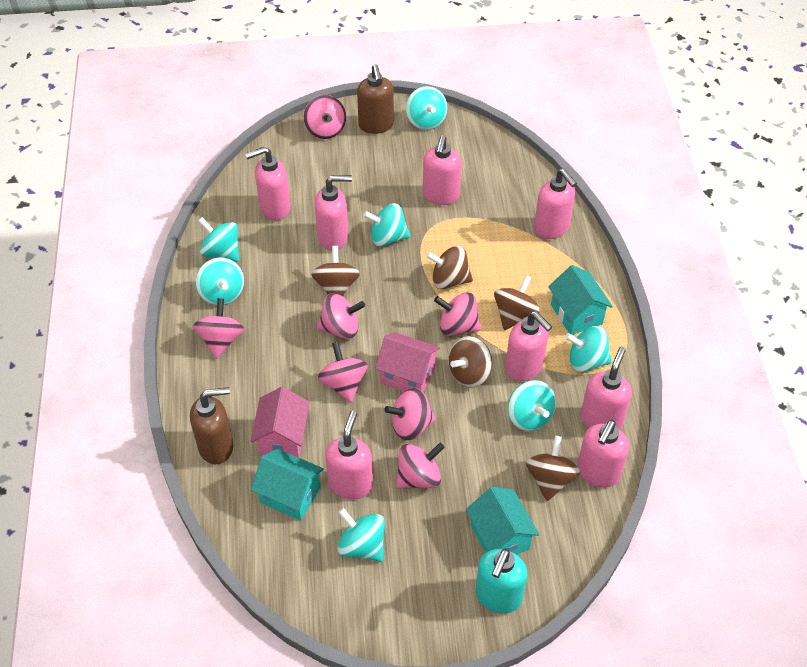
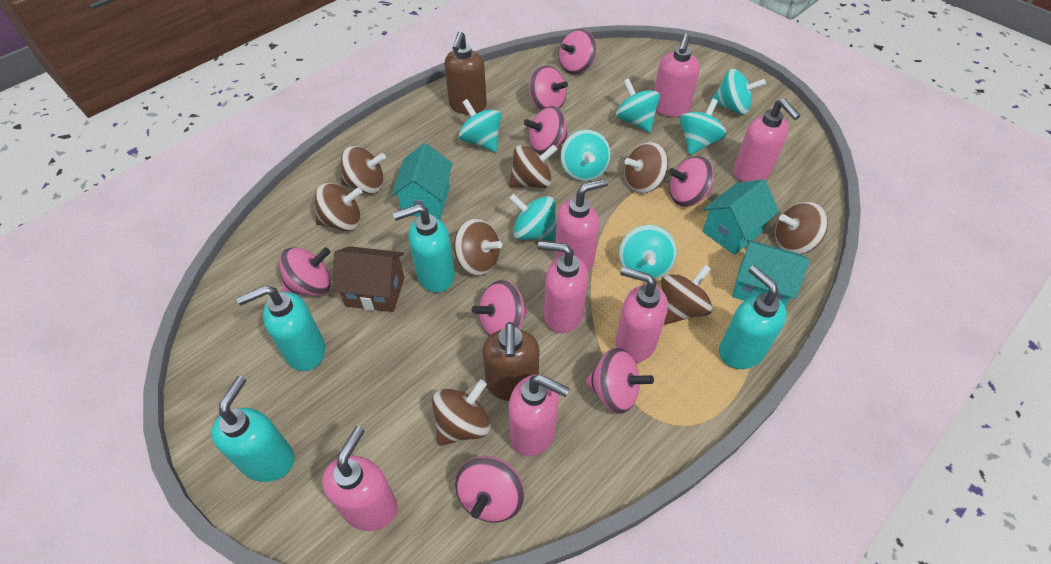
brown house: none = 0 -> [332,246,405,312] = 1
brown spinning top: [311,246,360,296] [426,246,473,289] [448,336,492,388] [494,275,540,330] [526,436,580,501] = 5 -> [315,183,362,231] [341,146,386,194] [432,380,491,446] [454,219,502,275] [509,144,558,188] [624,142,668,193] [661,265,713,324] [775,202,828,254] = 8
pink house: [251,387,310,458] [375,332,440,392] = 2 -> none = 0
pink soap dispenser: [245,147,291,220] [315,175,352,250] [325,411,373,500] [423,136,462,205] [505,311,552,381] [534,169,577,239] [577,420,629,488] [581,347,632,429] = 8 -> [322,426,398,531] [509,375,570,456] [538,241,588,334] [555,179,608,272] [615,267,668,363] [654,34,700,117] [733,99,801,182] = 7
pink spinning top: [193,298,244,359] [303,95,346,139] [317,293,365,339] [318,342,368,402] [384,388,436,441] [396,443,445,489] [434,292,481,336] = 7 -> [279,247,331,296] [455,456,524,523] [472,280,528,336] [524,106,569,155] [529,65,568,110] [558,29,597,75] [586,347,654,414] [668,156,714,207] = 8
turquoise soap dispenser: [476,548,528,614] = 1 -> [211,376,294,482] [237,286,325,371] [393,204,455,293] [719,265,787,369] = 4

